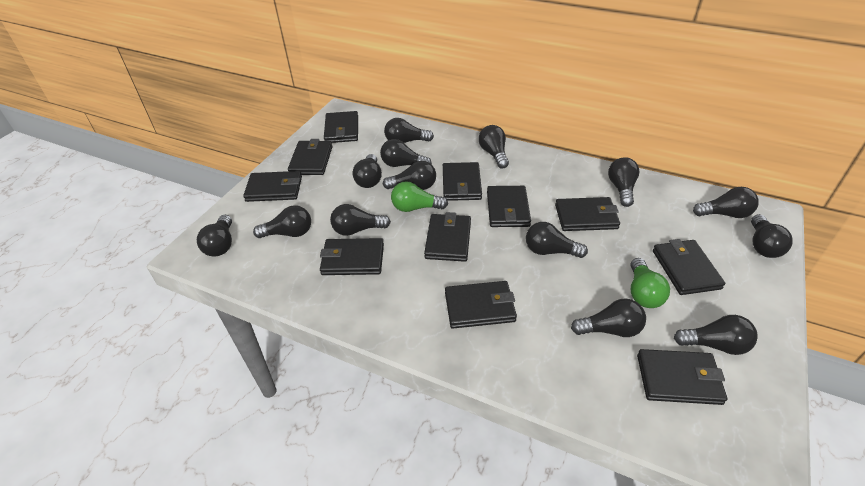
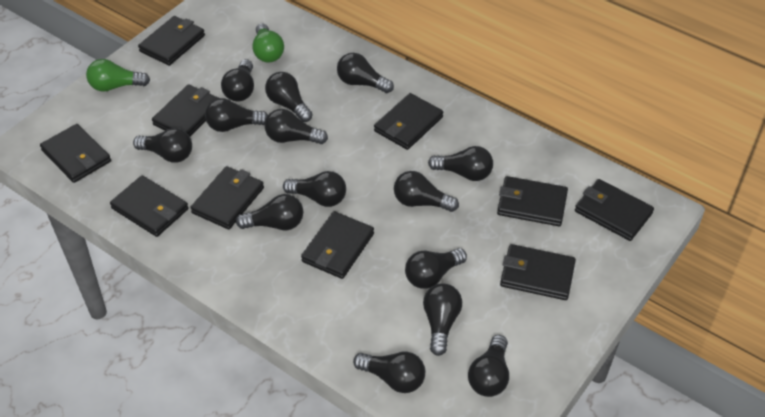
black wallet: [243,171,302,202] [288,139,332,175] [320,238,384,275] [324,111,358,143] [424,212,471,262] [443,162,482,201] [445,281,517,329] [487,186,531,227] [555,197,620,231] [637,349,727,405] [653,239,725,295] = 11 -> [40,124,111,183] [110,176,188,237] [138,16,205,66] [152,84,219,136] [190,166,264,229] [301,211,374,279] [374,93,443,150] [497,176,568,226] [500,244,576,300] [575,179,654,241] = 10

